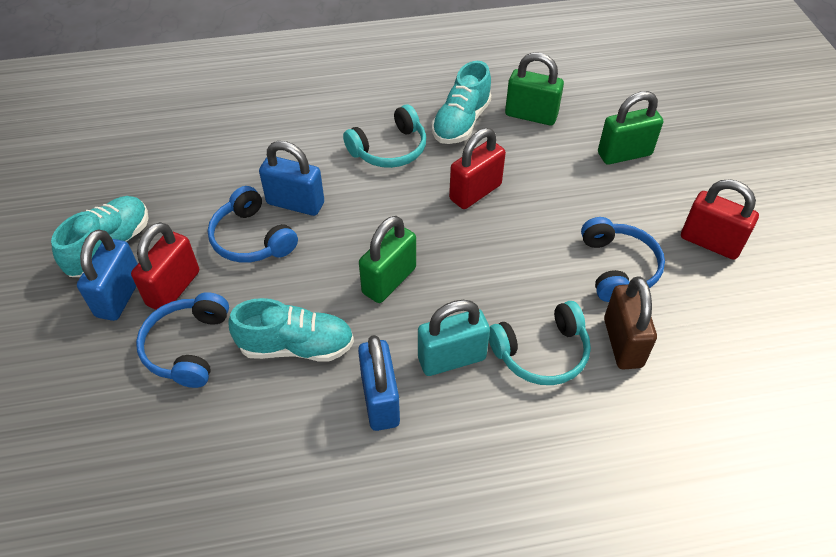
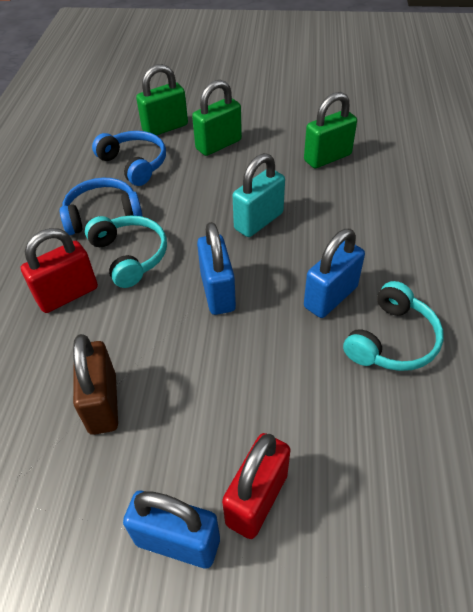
blue headphones: [136,292,229,388] [208,186,298,263] [581,217,665,302] = 3 -> [60,178,143,235] [92,131,166,186] = 2
red padlock: [131,222,199,310] [449,128,506,209] [681,179,759,260] = 3 -> [21,228,98,313] [222,433,291,539] = 2
turquoise shoe: [51,196,148,277] [228,298,354,362] [432,61,492,144] = 3 -> none = 0

